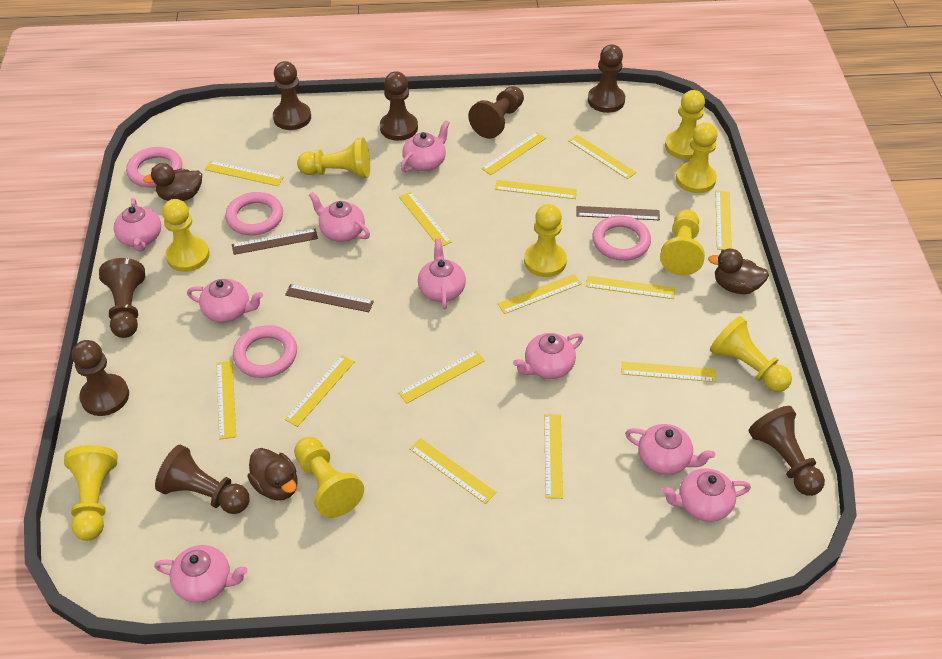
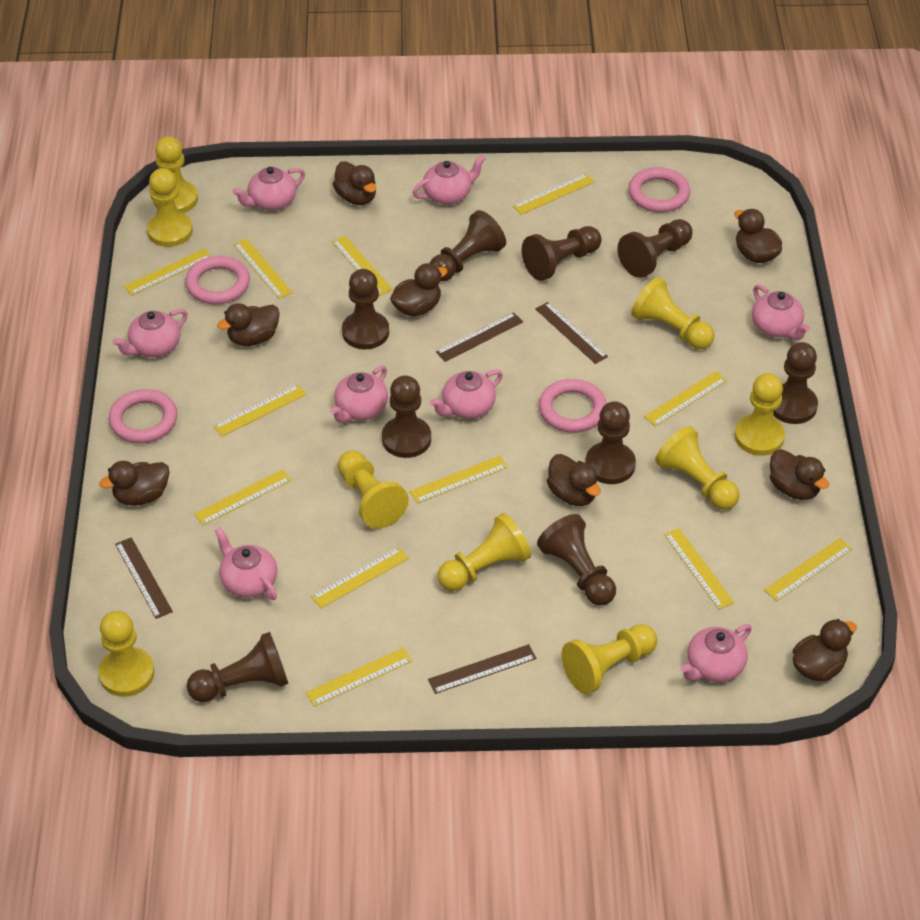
brown duck: [143,163,202,201] [247,448,298,500] [708,249,769,294] = 3 -> [99,461,169,506] [217,303,280,346] [333,161,376,205] [390,263,448,316] [547,454,600,506] [734,209,782,263] [770,449,829,500] [792,619,857,682] = 8
brown pawn: [72,340,129,416] [99,258,145,338] [155,445,250,514] [273,61,311,130] [380,71,418,141] [469,86,524,139] [588,44,625,113] [749,406,825,496] = 8 -> [187,632,288,702] [342,269,389,349] [382,375,431,458] [429,210,506,281] [522,226,602,281] [537,514,616,606] [585,401,636,484] [617,219,693,278] [773,342,818,424] = 9
brown ruler: [232,229,318,255] [285,284,374,312] [576,206,660,220] = 3 -> [115,537,173,619] [428,644,536,694] [436,312,523,362] [536,302,608,364] = 4
pink teapot: [114,198,161,252] [154,545,248,603] [187,279,263,322] [309,192,370,242] [401,120,450,172] [418,238,466,310] [513,333,583,379] [625,424,715,475] [662,468,751,522] = 9 -> [113,309,188,357] [215,527,277,600] [232,167,305,210] [330,366,388,423] [412,155,485,204] [430,370,503,419] [680,624,752,682] [752,285,810,340] = 8
yellow ruler: [205,161,283,186] [216,361,236,439] [285,355,355,427] [398,351,485,403] [399,192,452,246] [409,438,496,504] [481,132,546,175] [495,180,577,199] [497,274,582,314] [544,414,563,499] [568,135,636,179] [586,276,675,299] [622,361,716,382] [715,191,732,250] = 14 -> [124,249,212,296] [194,469,292,525] [213,384,307,436] [233,239,293,299] [306,648,412,707] [311,547,409,608] [332,236,393,296] [410,456,508,504] [513,173,595,215] [644,371,727,427] [664,528,734,609] [764,538,852,601] = 12

